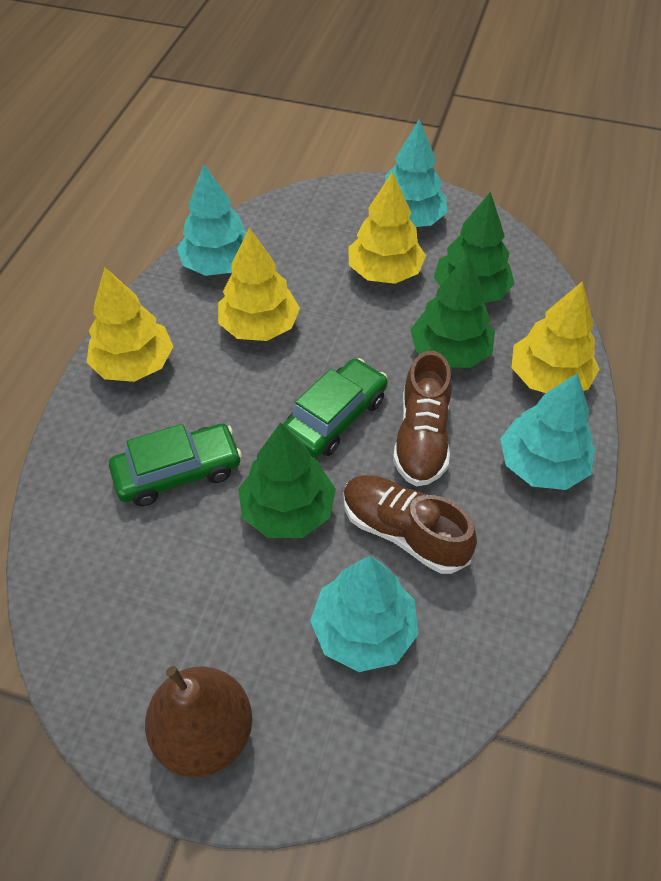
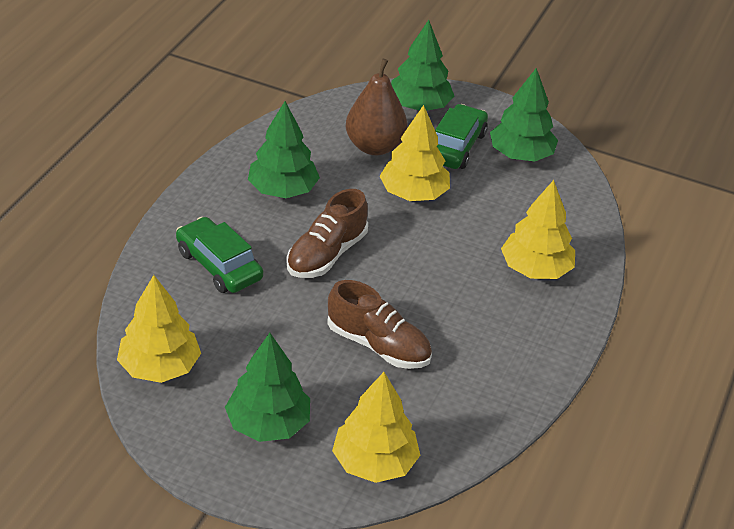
green tree: [238,423,336,538] [410,254,495,368] [434,191,515,303] = 3 -> [225,333,310,442] [248,101,320,198] [391,20,454,111] [490,68,558,161] = 4
turquoise tree: [177,164,247,276] [310,556,418,672] [385,119,447,227] [500,373,595,490] = 4 -> none = 0

